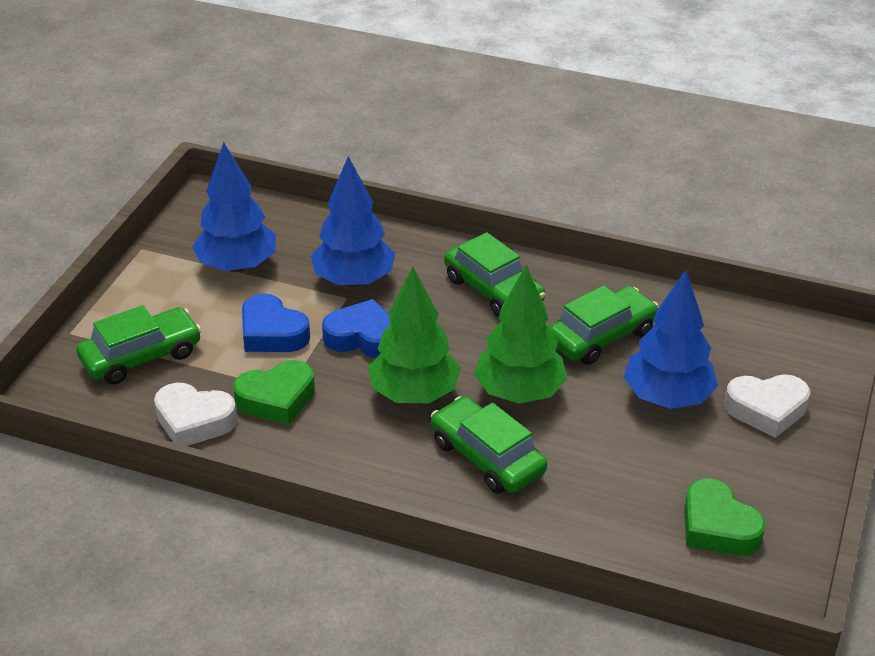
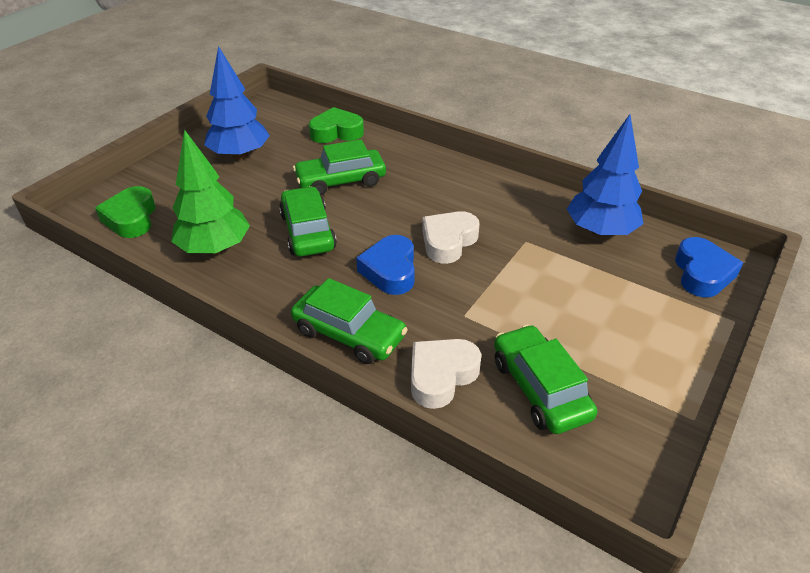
blue tree: [192,142,276,272] [311,156,395,287] [624,270,718,409] = 3 -> [204,46,270,160] [567,114,644,237] = 2
green tree: [368,266,461,403] [474,265,567,404] = 2 -> [171,129,250,255] = 1

